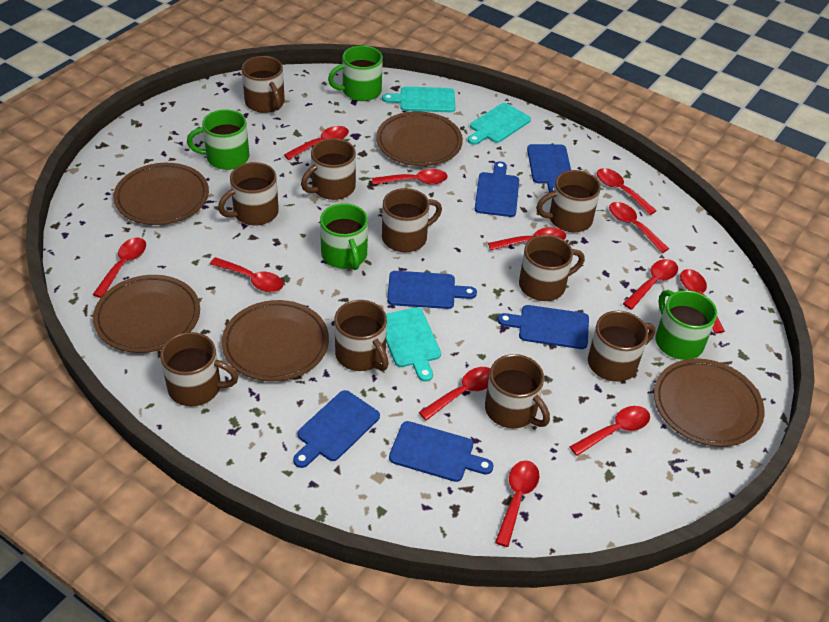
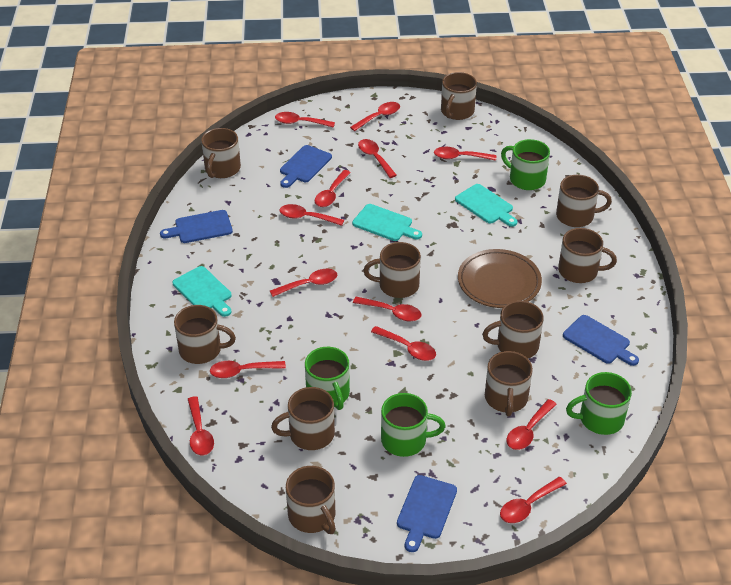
blue cutting board: [293,390,380,468] [387,271,477,309] [389,421,493,482] [475,161,519,217] [498,305,589,349] [527,144,571,193] = 6 -> [160,210,233,243] [280,145,332,188] [397,475,457,552] [563,315,639,366] = 4
brown plate: [93,275,200,353] [113,163,209,225] [222,300,329,382] [376,111,463,166] [654,358,765,447] = 5 -> [458,249,542,308] = 1
red spoon: [92,237,146,298] [210,257,284,292] [284,126,349,160] [372,169,448,185] [419,367,490,421] [488,227,566,250] [495,461,539,547] [570,406,650,456] [596,168,657,215] [609,202,669,253] [623,259,678,310] [680,269,725,334] = 12 -> [188,396,214,455] [210,361,286,378] [270,269,337,297] [275,112,335,128] [279,204,344,226] [315,170,351,207] [350,102,400,131] [353,297,422,321] [358,139,397,178] [371,326,436,361] [434,147,496,161] [500,477,567,523] [506,399,557,450] = 13

